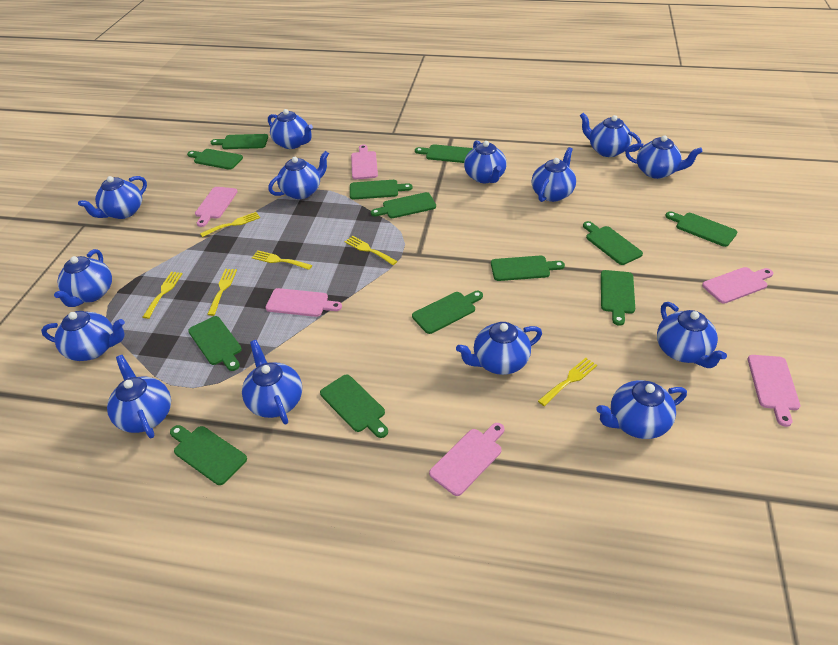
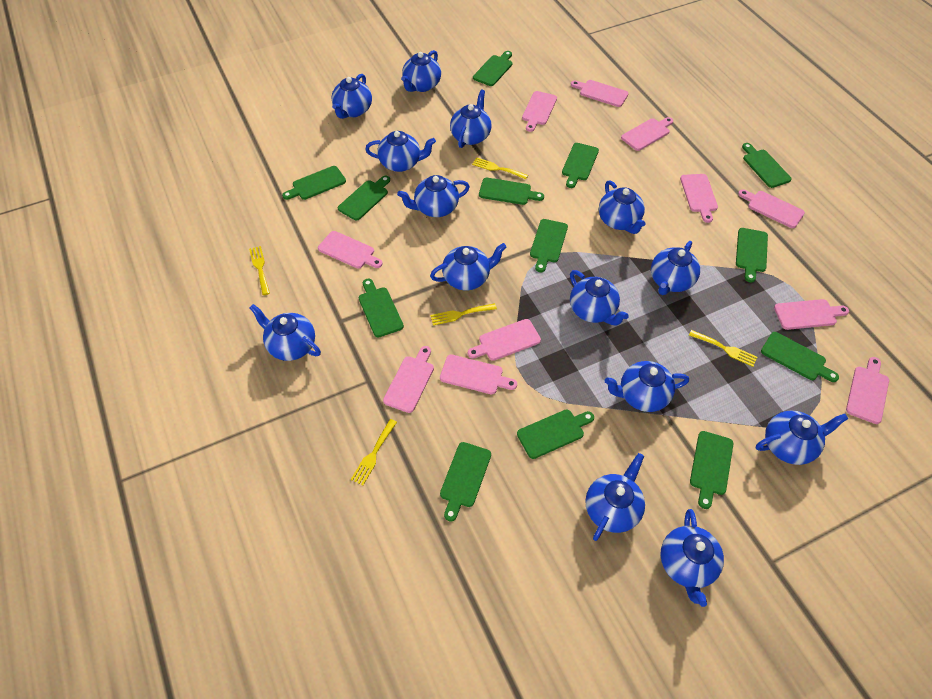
pink cutting board: [195,187,238,227] [265,288,342,317] [351,145,378,180] [429,423,505,496] [702,267,773,304] [748,355,800,427] = 6 -> [318,231,383,269] [383,346,434,413] [440,354,517,394] [468,319,541,361] [522,91,557,132] [571,80,628,107] [621,117,673,151] [680,174,718,223] [738,189,805,228] [774,299,849,330] [846,357,889,424] = 11
yellow fork: [143,272,183,319] [200,212,260,237] [207,269,237,316] [252,250,312,270] [345,236,397,265] [538,358,597,406] = 6 -> [249,246,270,295] [351,419,397,485] [430,303,497,326] [472,157,528,179] [689,330,757,367] = 5

